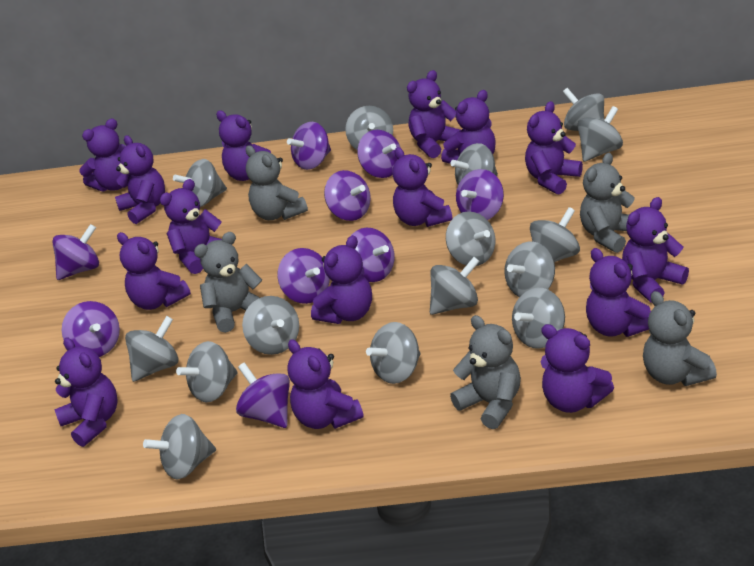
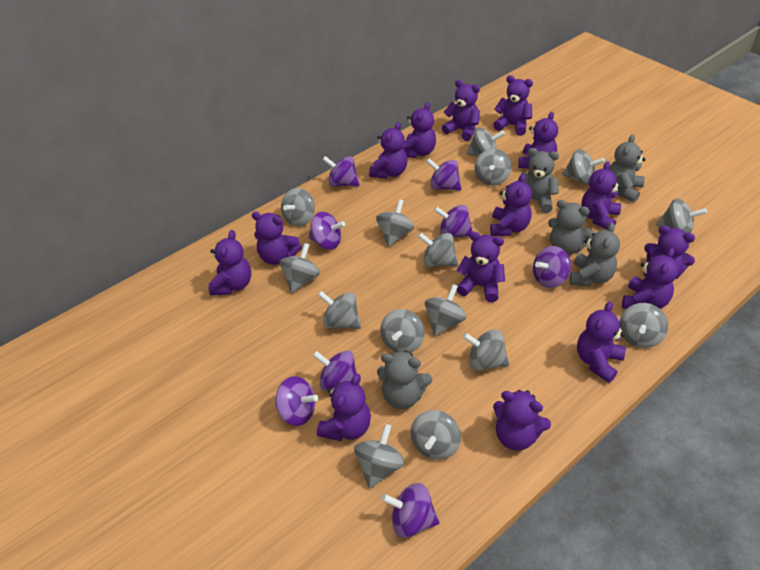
purple spinning top: [52,224,99,280] [62,301,120,357] [236,362,290,428] [277,248,330,304] [287,122,331,170] [324,170,371,221] [351,228,395,282] [357,130,401,178] [456,169,504,220] = 9 -> [275,376,318,426] [308,212,345,250] [312,350,360,391] [322,156,360,187] [381,483,440,538] [426,158,462,191] [434,205,473,238] [533,246,571,288] = 8

